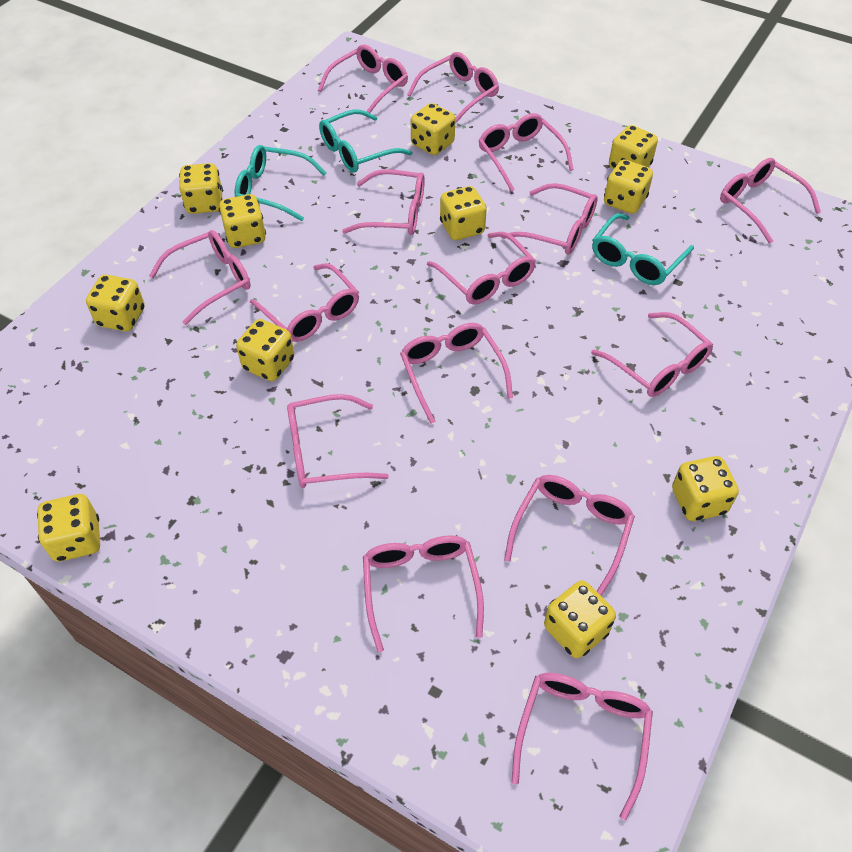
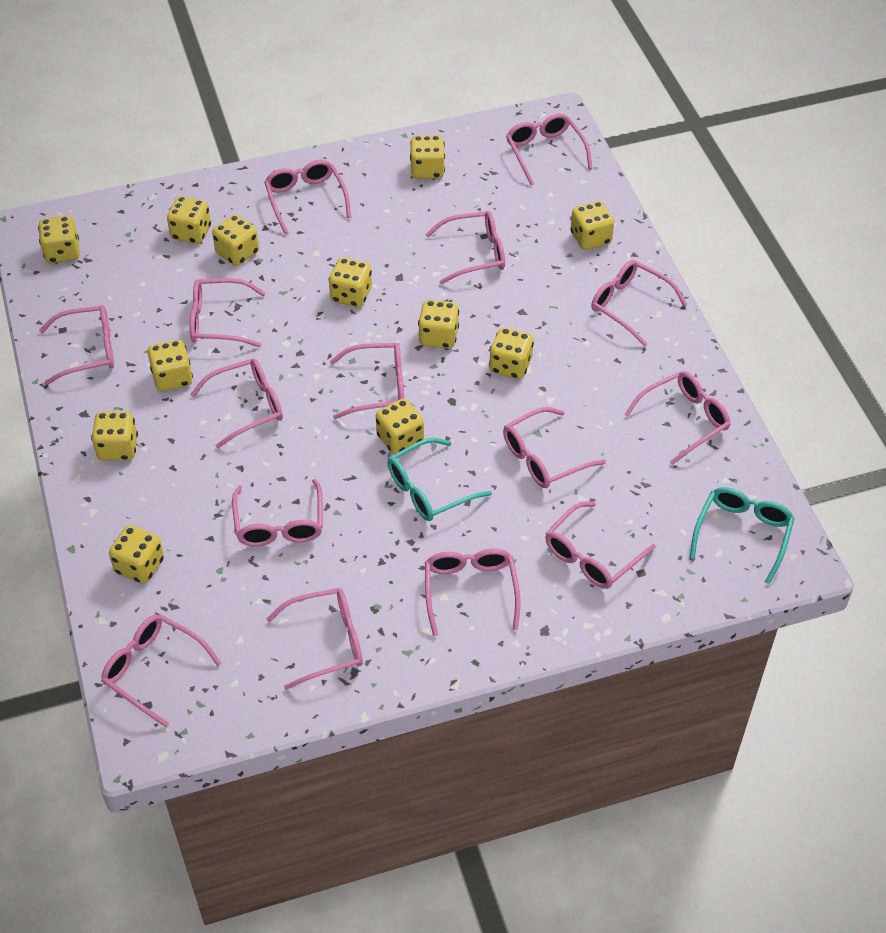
turquoise glasses: [234,145,327,221] [319,109,412,173] [592,213,694,285] = 3 -> [387,438,492,521] [690,487,795,584] = 2
yellow dice: [37,494,100,561] [86,275,145,331] [179,163,223,214] [219,194,266,248] [236,319,294,381] [411,103,455,155] [440,186,487,240] [544,580,616,658] [604,160,653,214] [609,125,658,169] [672,456,739,521] = 11 -> [38,216,80,263] [91,411,138,461] [109,525,164,584] [148,340,193,391] [167,196,211,244] [212,215,259,266] [329,258,372,307] [376,399,424,454] [410,135,445,179] [418,300,459,349] [489,327,534,379] [571,201,614,250] = 12

